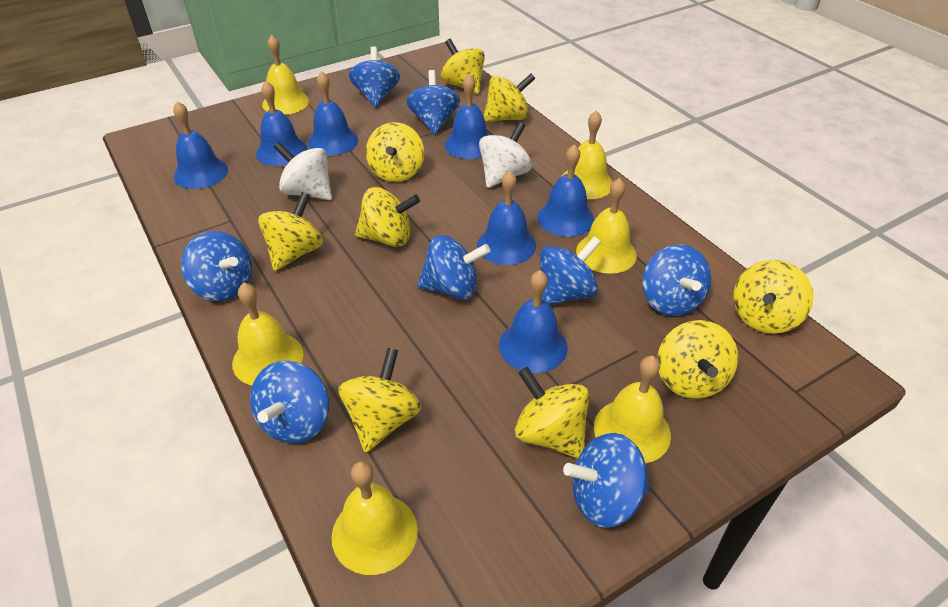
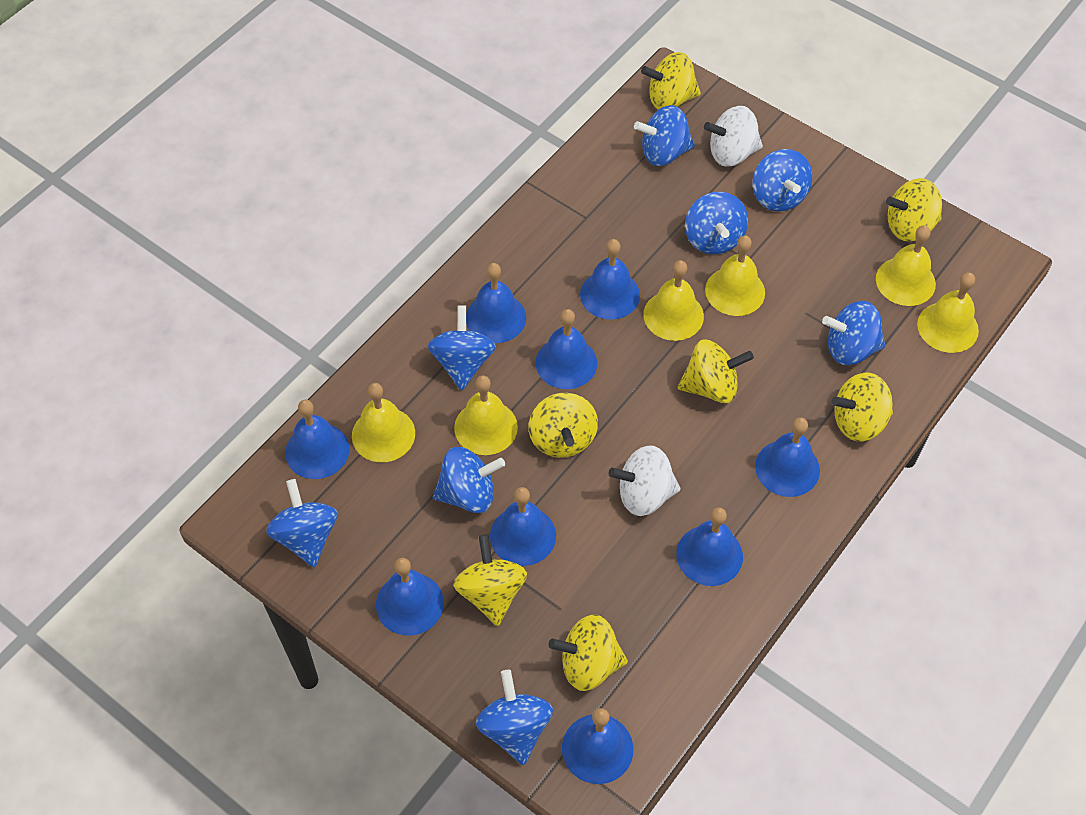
blue bell: [173,101,228,189] [256,81,308,166] [308,71,358,156] [445,74,489,159] [477,170,536,265] [499,270,568,373] [537,144,594,237] = 7 -> [285,399,349,479] [376,558,444,636] [466,263,526,343] [490,487,556,566] [536,309,597,389] [562,708,633,784] [580,239,640,319] [676,507,743,586] [755,417,820,497] = 9
yellow spinning top: [258,192,323,271] [339,348,421,453] [355,187,420,247] [366,122,424,182] [441,39,485,94] [484,73,536,122] [515,367,590,459] [657,320,738,399] [733,260,814,334] = 9 -> [453,534,527,626] [529,393,598,458] [548,615,628,691] [641,52,701,110] [678,340,754,403] [831,372,893,441] [886,178,942,241] = 7

